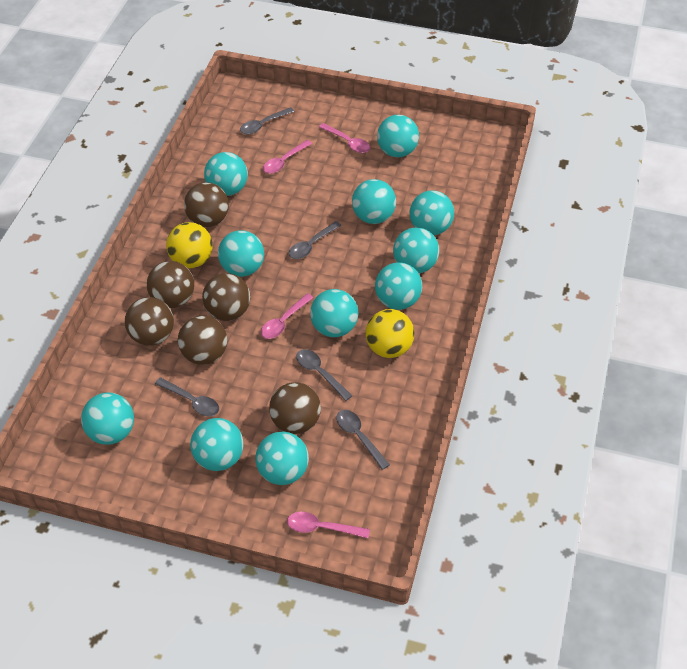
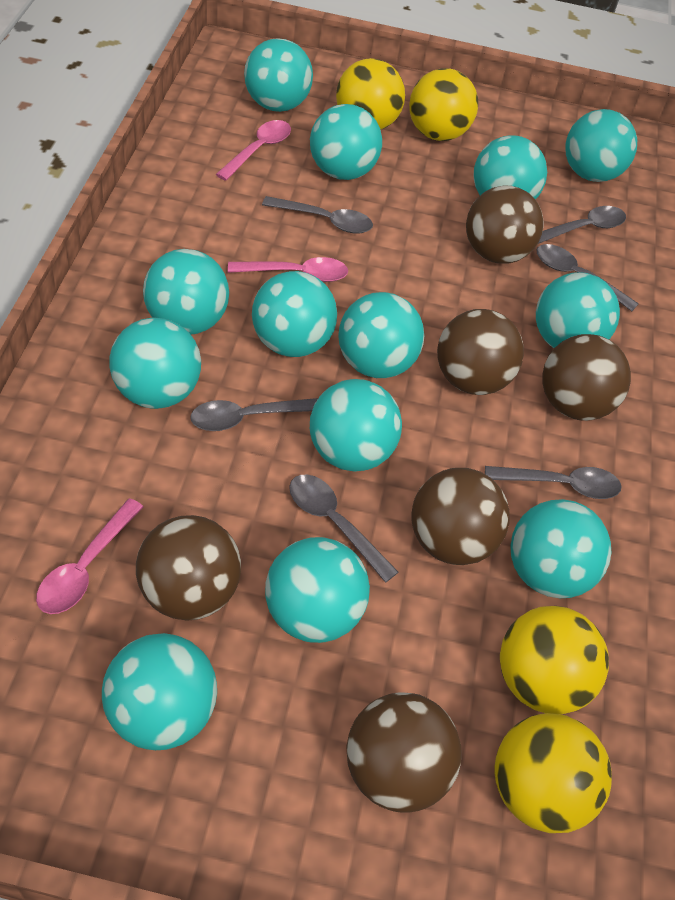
grey spoon: [155,377,219,416] [240,107,294,134] [289,221,342,259] [296,349,352,401] [336,410,390,470] = 5 -> [190,398,318,431] [262,196,373,234] [289,475,398,583] [485,466,622,499] [537,244,639,311] [538,206,626,244] = 6
pink spoon: [261,293,313,339] [263,140,312,174] [287,512,370,538] [319,123,370,153] = 4 -> [36,498,143,614] [216,120,291,181] [228,257,348,282] = 3
turquoise ball: [81,393,134,445] [190,418,244,471] [204,152,248,196] [218,230,264,277] [255,431,309,485] [310,289,359,337] [352,179,396,224] [375,262,422,310] [377,115,419,157] [393,227,439,273] [410,190,454,235] = 11 -> [102,633,217,750] [109,318,201,409] [143,249,229,335] [244,38,313,112] [252,271,337,357] [265,537,370,643] [310,104,382,180] [310,379,402,472] [338,292,424,378] [474,135,547,200] [510,499,611,598] [536,272,620,348] [565,109,637,182] = 13
yellow ball: [166,222,213,268] [365,309,414,358] = 2 -> [336,58,405,130] [409,68,478,141] [495,713,612,833] [500,606,609,714] = 4

